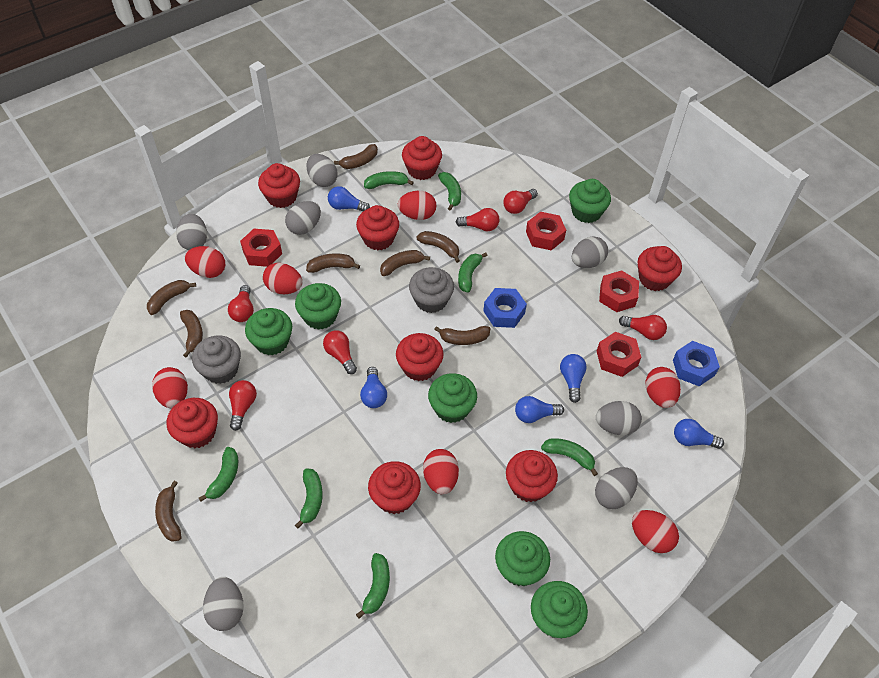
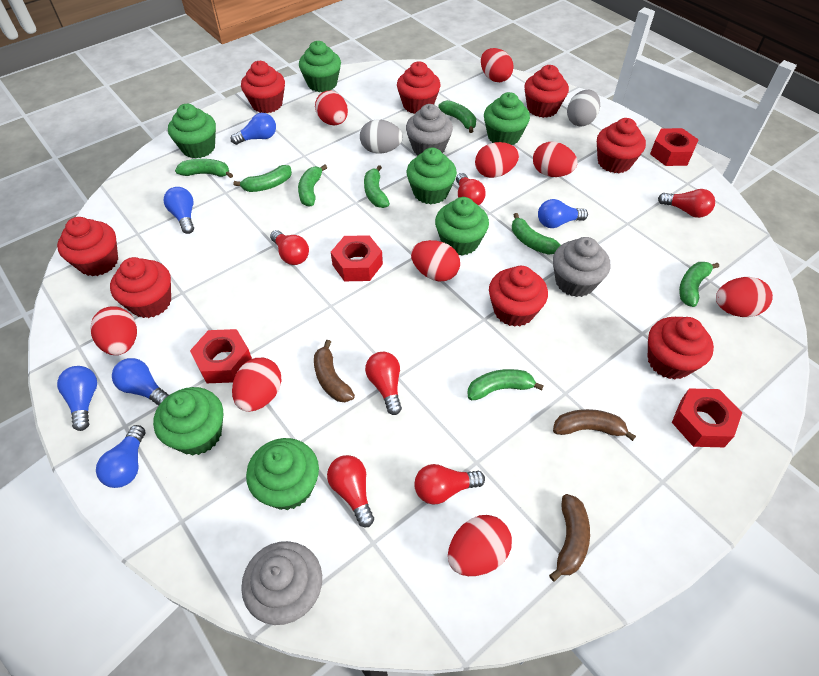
blue light bulb: [328,186,370,211] [360,367,387,408] [515,396,564,423] [560,354,587,403] [674,419,724,449] = 5 -> [57,366,97,431] [96,425,145,488] [112,358,169,406] [163,187,194,234] [231,113,276,145] [538,199,588,228] = 6
blue nut: [483,288,527,328] [673,341,720,386] = 2 -> none = 0
brown banana: [147,280,196,315] [155,481,181,542] [180,310,203,358] [306,253,360,273] [334,144,378,169] [380,250,430,276] [417,231,460,263] [434,326,491,345] = 8 -> [314,340,355,402] [549,494,590,582] [553,409,636,441] = 3
green banana: [199,447,238,502] [295,468,323,529] [356,553,390,619] [364,171,414,189] [438,172,461,211] [458,252,488,293] [541,438,598,476] = 7 -> [175,159,233,178] [233,165,292,192] [298,165,327,207] [364,165,390,208] [438,100,476,133] [467,369,544,400] [512,213,561,255] [679,262,719,307] = 8
green cupcake: [245,308,292,355] [295,283,341,330] [428,373,477,423] [495,531,550,586] [531,581,588,638] [569,179,611,223] = 6 -> [153,387,224,455] [168,104,216,158] [246,438,319,510] [299,41,341,92] [406,148,457,205] [435,197,489,256] [484,92,530,145] = 7
grey cupcake: [192,335,241,384] [409,267,454,313] = 2 -> [241,541,322,625] [406,104,453,155] [553,237,610,297] = 3
grey egg: [176,213,207,250] [203,577,244,631] [285,201,321,235] [307,154,338,187] [572,237,608,268] [595,467,638,509] [596,401,642,435] = 7 -> [360,120,403,154] [567,89,600,126] = 2
red egg: [152,367,188,408] [185,246,225,278] [263,263,302,294] [398,191,436,220] [423,449,459,494] [632,510,679,553] [645,367,681,408] = 7 -> [90,306,137,355] [232,358,282,412] [315,90,348,126] [411,240,460,282] [448,515,512,576] [475,142,519,178] [481,48,514,82] [533,142,578,177] [716,277,773,317] = 9

